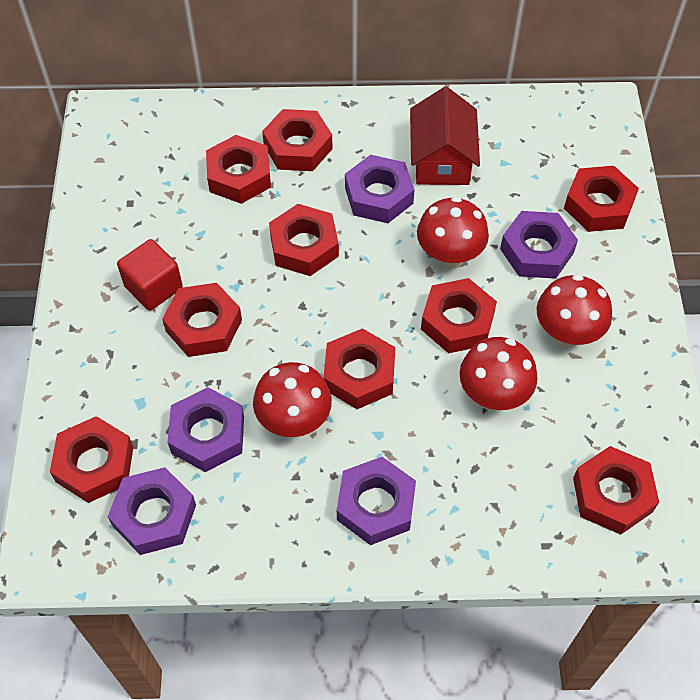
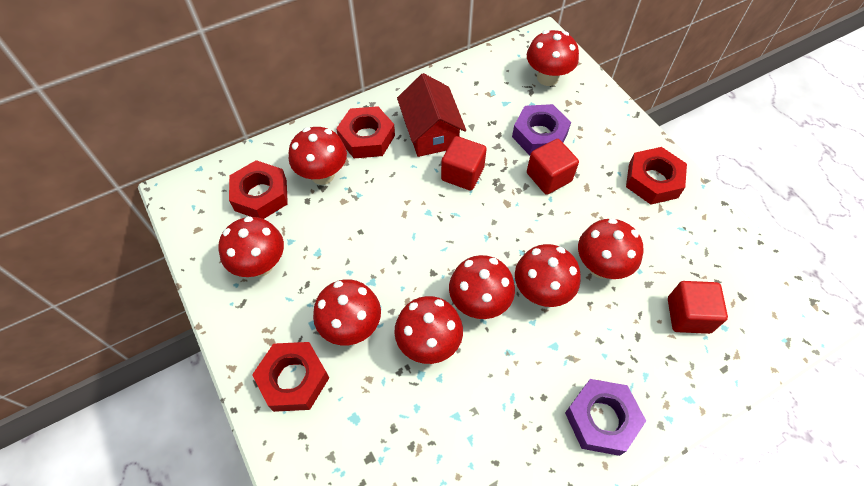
purple nut: [108,467,196,555] [167,387,244,472] [337,457,416,545] [345,155,415,223] [500,211,578,279] = 5 -> [512,104,571,155] [565,379,646,456] = 2
red cube: [117,239,183,311] = 1 -> [441,136,487,191] [527,139,579,195] [668,281,728,334] = 3
red mushroom: [253,362,332,437] [417,196,489,269] [459,337,537,410] [537,274,612,348] = 4 -> [218,216,284,277] [289,127,347,185] [313,279,381,345] [394,296,463,364] [449,255,515,319] [515,244,581,307] [527,30,579,86] [578,218,643,279] = 8
red nut: [50,416,133,503] [162,283,242,357] [206,135,271,204] [262,109,333,171] [269,204,339,276] [324,328,395,409] [421,278,497,353] [564,166,639,232] [573,446,659,535] = 9 -> [229,160,288,219] [252,342,329,412] [336,106,395,158] [626,147,687,205] = 4

